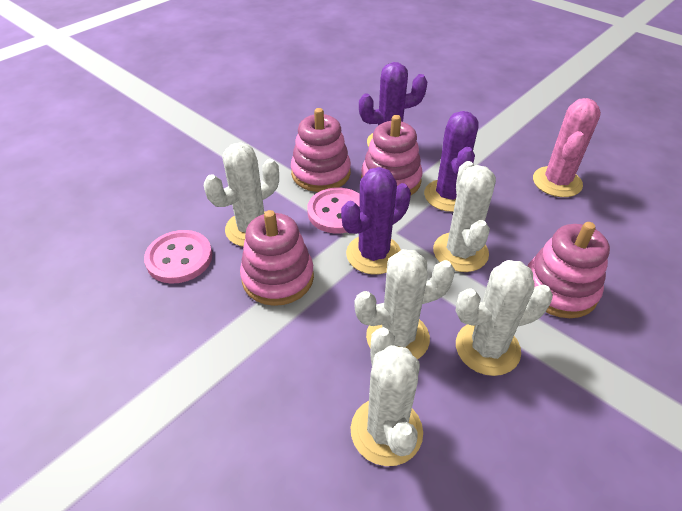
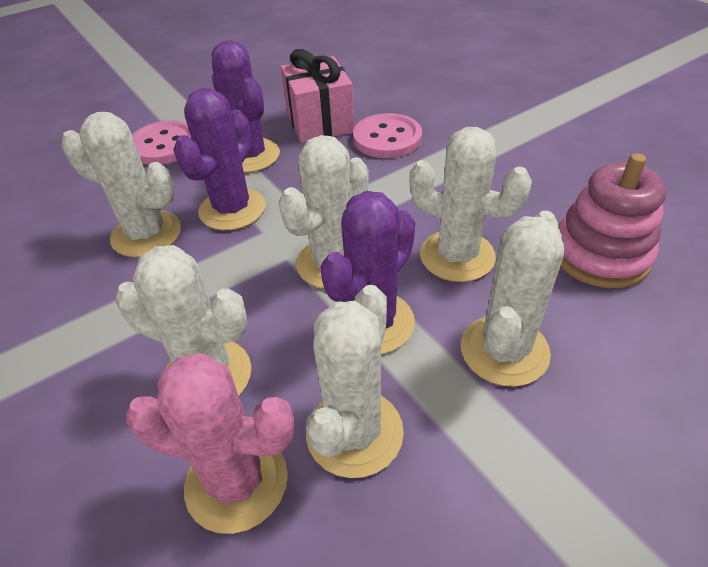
pink gift: none = 0 -> [281,49,354,143] = 1
pink stacking toy: [240,210,314,306] [291,108,351,192] [361,115,423,195] [528,222,610,318] = 4 -> [558,153,666,288] = 1
white cactus: [204,142,279,247] [351,327,423,466] [355,249,455,360] [433,161,496,272] [456,260,553,376] = 5 -> [61,112,181,257] [116,245,251,396] [279,135,369,289] [306,285,404,478] [409,127,532,282] [461,211,564,387] = 6

